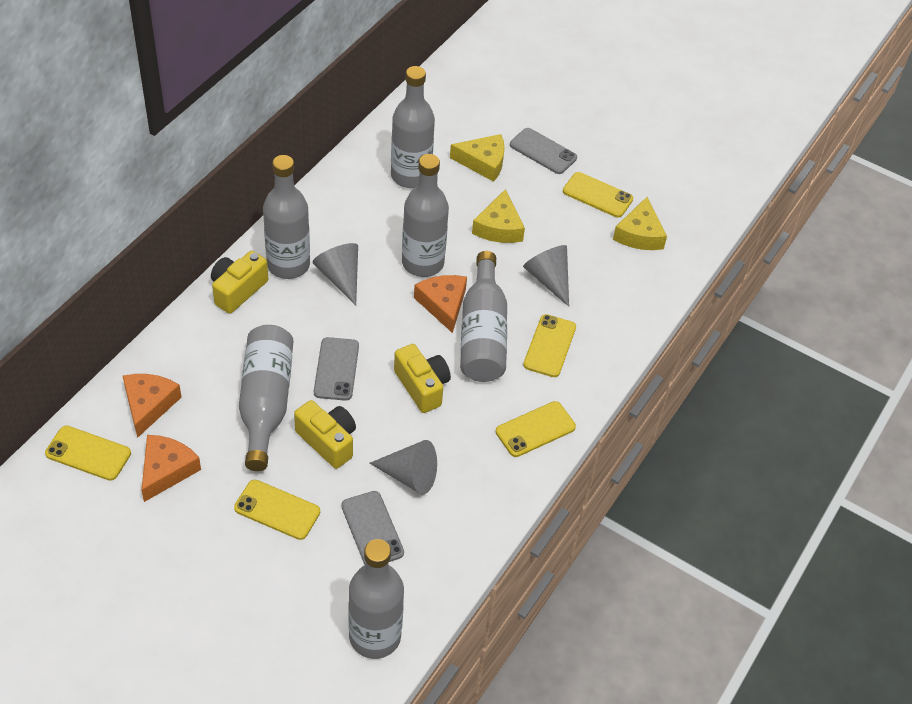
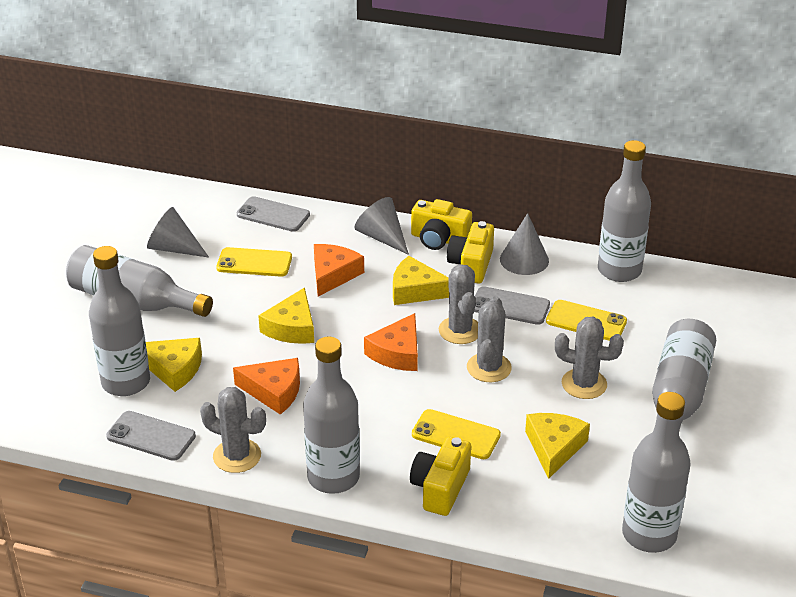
grey cactus: none = 0 -> [200,387,266,473] [439,264,478,344] [467,296,512,382] [555,317,624,399] = 4
yellow cheese: [450,134,505,182] [472,189,525,243] [613,197,667,250] = 3 -> [146,338,202,392] [258,287,314,344] [393,256,449,305] [525,413,590,479] = 4
yellow phone: [45,426,131,481] [234,480,320,540] [496,401,576,457] [523,314,576,377] [563,172,633,218] = 5 -> [216,247,292,277] [412,409,501,459] [546,300,627,341] = 3

